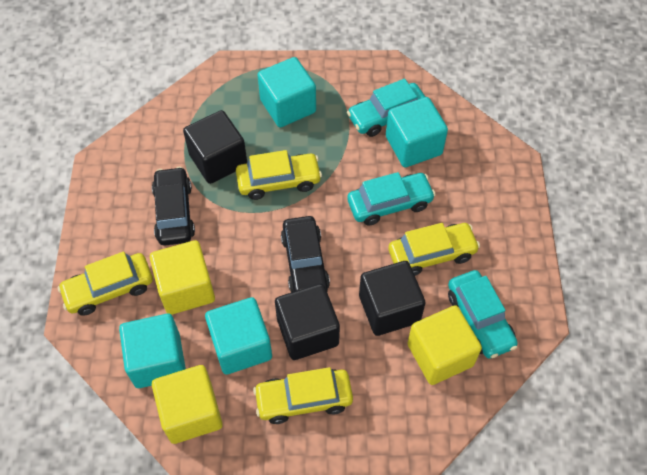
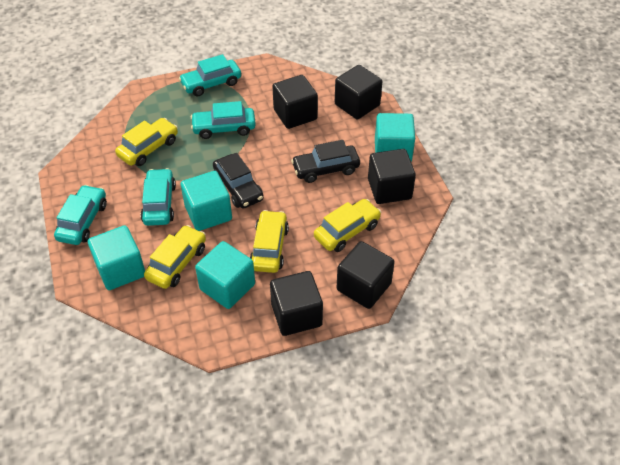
black cube: [183,110,247,184] [275,284,340,360] [359,261,425,336] = 3 -> [270,271,323,336] [272,75,318,129] [335,65,382,120] [337,241,395,309] [368,149,416,204] = 5
turquoise car: [347,79,425,137] [347,172,436,226] [448,270,518,359] = 3 -> [54,185,107,245] [140,168,176,226] [179,54,241,97] [191,101,256,139] = 4
yellow cube: [150,240,215,315] [152,365,223,444] [407,305,482,385] = 3 -> none = 0

